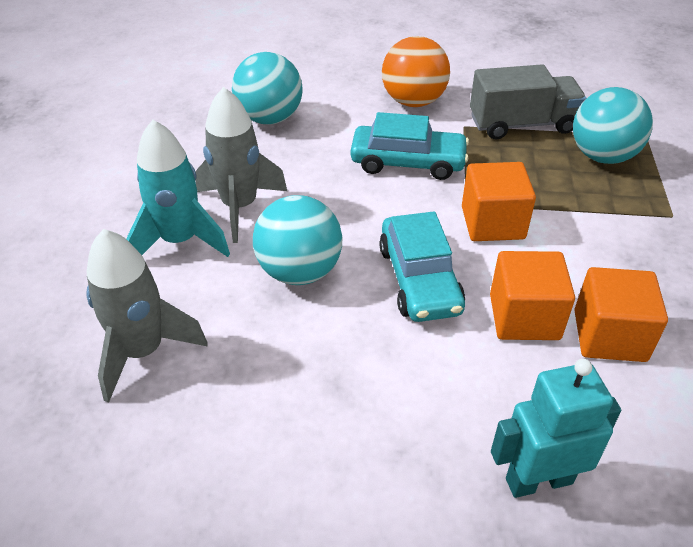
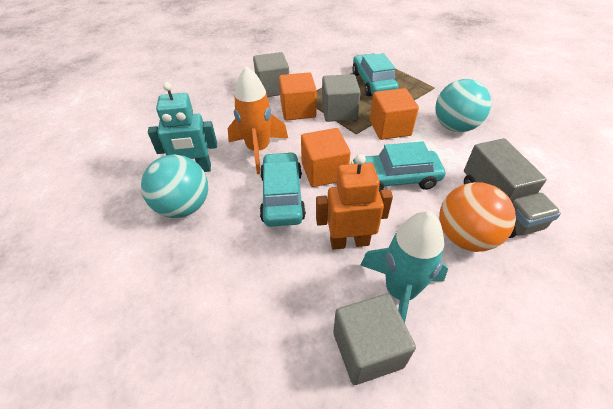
grey cube: none = 0 -> [253,52,289,97] [322,74,361,122] [333,294,416,385] = 3
grey rocket: [87,229,208,403] [195,87,287,243] = 2 -> none = 0
orange robot: none = 0 -> [316,154,393,250] = 1
orange rocket: none = 0 -> [228,66,288,174] = 1
turquoise ball: [232,52,303,125] [253,195,342,285] [573,87,653,164] = 3 -> [141,154,208,218] [436,79,491,132] = 2
turquoise car: [351,112,469,180] [379,211,465,322] = 2 -> [260,152,306,227] [351,141,445,192] [352,53,399,96] = 3

